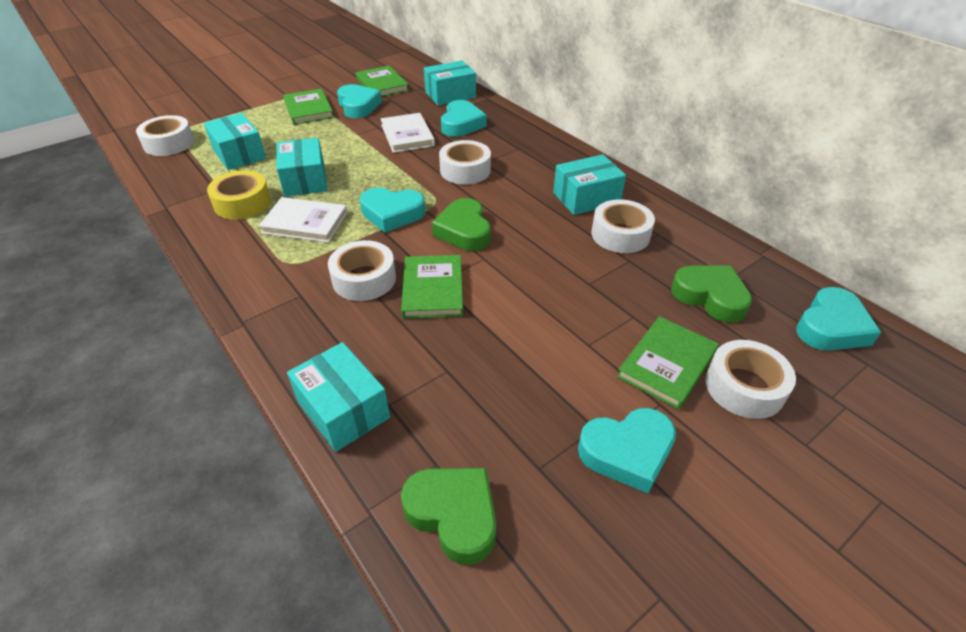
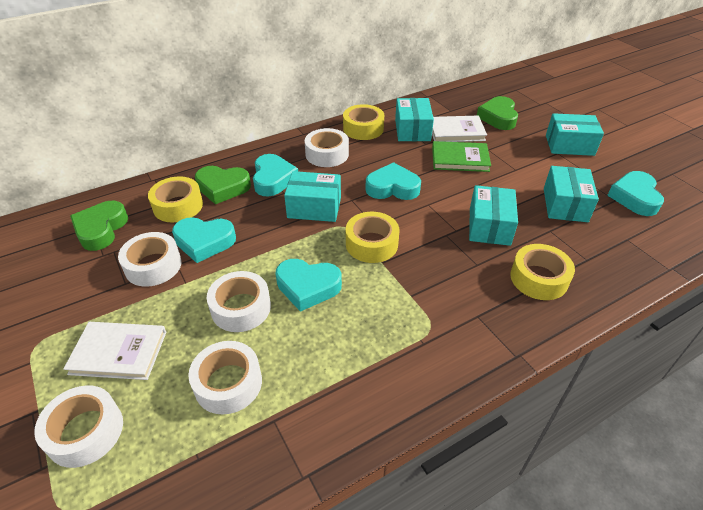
green book: [283,89,334,125] [356,66,409,97] [401,255,463,319] [617,316,719,410] = 4 -> [432,141,491,172] = 1
yellow tape: [207,170,271,219] = 1 -> [148,176,203,222] [343,104,384,140] [346,212,399,263] [510,244,575,300] = 4

